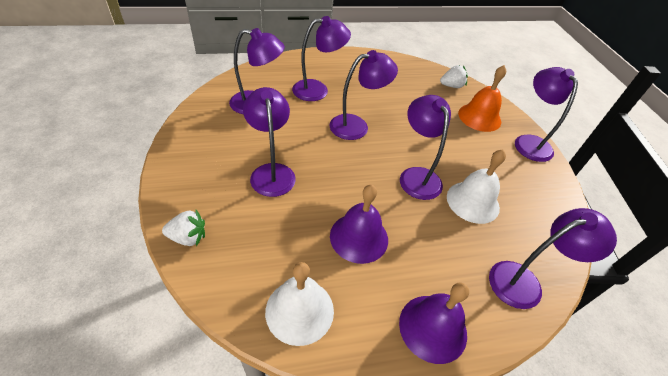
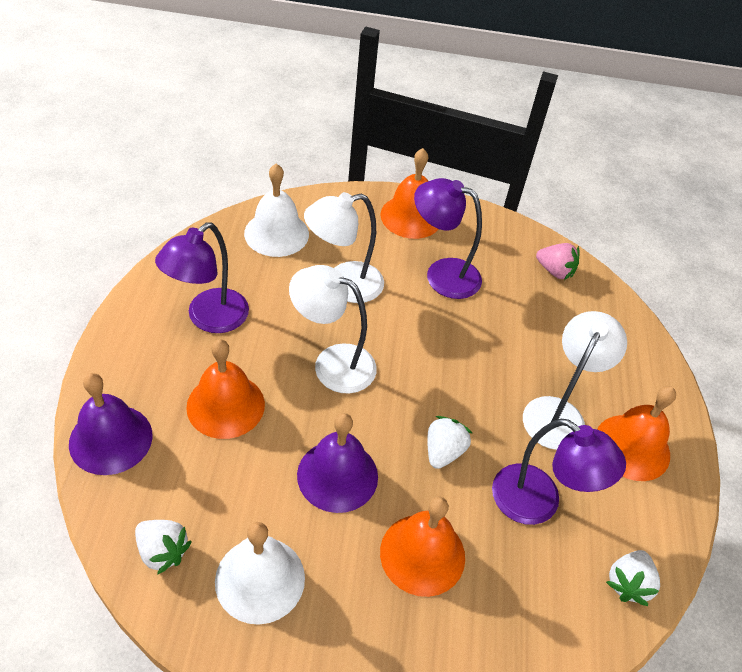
orange bell: [458,65,506,132] = 1 -> [186,339,265,439] [380,148,438,239] [380,497,465,597] [597,386,676,481] = 4
pink strawberry: none = 0 -> [536,243,579,280] = 1
purple lamp: [229,28,285,114] [243,87,296,197] [292,16,351,101] [330,50,398,140] [400,95,451,200] [489,208,617,309] [515,67,578,162] = 7 -> [155,222,249,333] [414,178,482,299] [492,419,626,525] = 3
white lamp: none = 0 -> [289,265,377,394] [304,192,384,303] [523,311,627,450] = 3
white strawberry: [162,210,205,246] [440,65,468,88] = 2 -> [135,520,192,575] [427,416,473,469] [606,550,660,606] = 3

